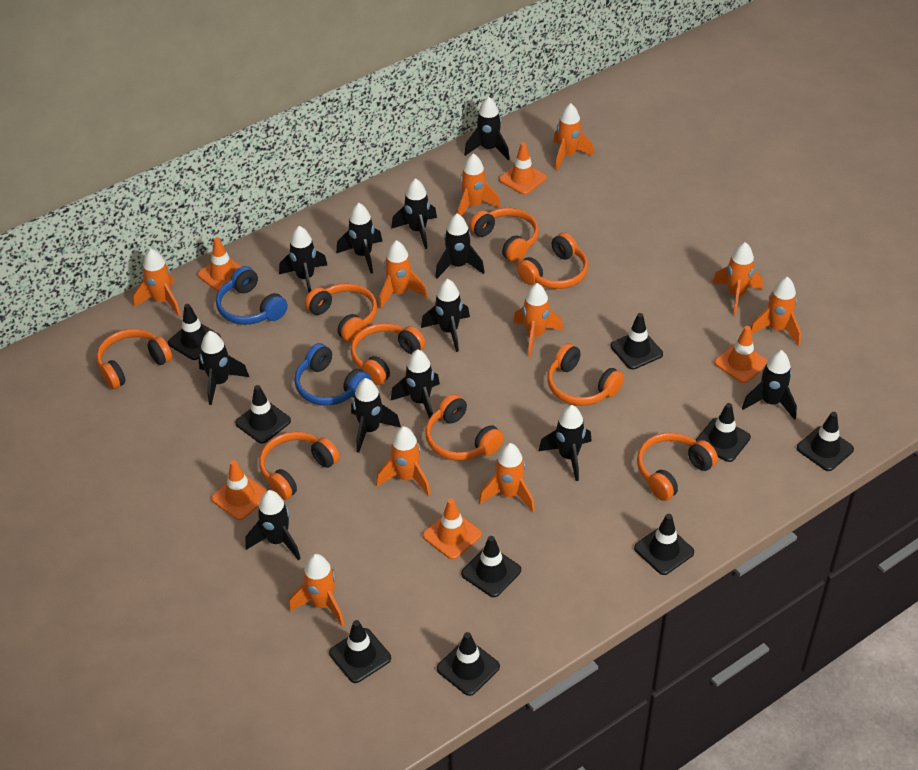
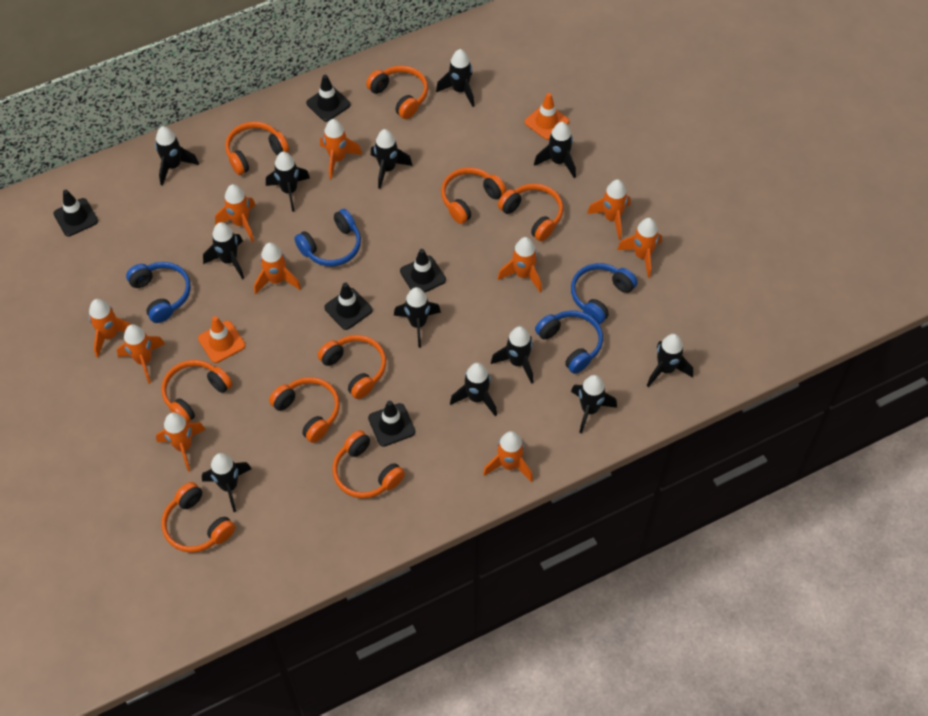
black traffic cone: [168,304,221,360] [235,385,291,444] [329,620,391,683] [437,632,500,696] [461,536,521,597] [610,313,663,370] [634,514,694,575] [696,403,751,462] [797,412,854,471] = 9 -> [53,190,98,236] [306,75,351,122] [324,283,372,330] [368,401,415,447] [400,249,446,293] = 5
blue headphones: [216,266,288,325] [294,343,371,406] = 2 -> [126,262,191,323] [294,209,361,266] [535,310,603,374] [571,263,638,324] = 4
orange traffic cone: [198,237,242,291] [211,460,268,520] [423,499,482,560] [499,142,547,195] [714,326,768,383] = 5 -> [198,316,246,363] [525,93,569,140] = 2

